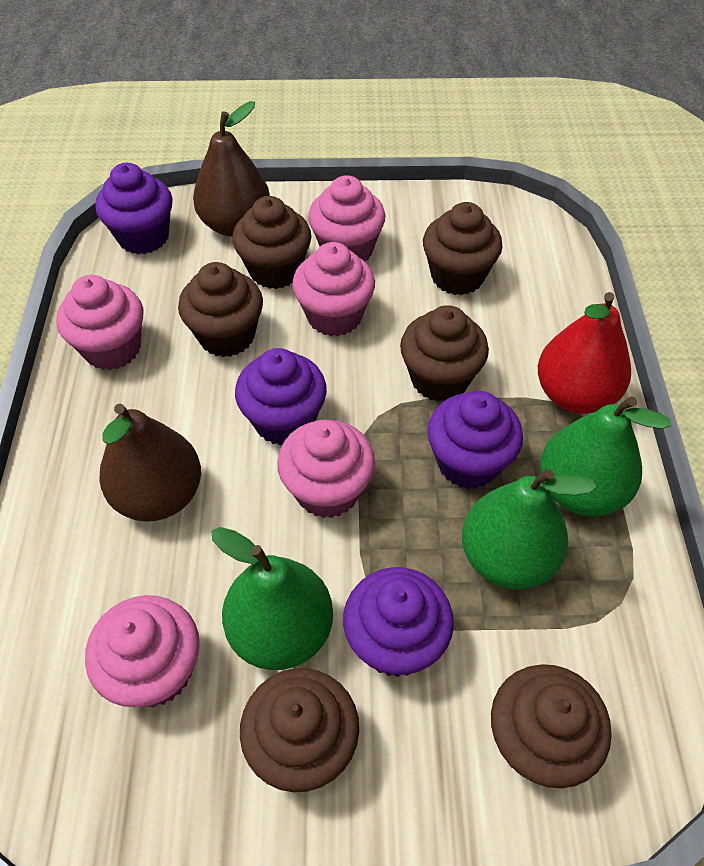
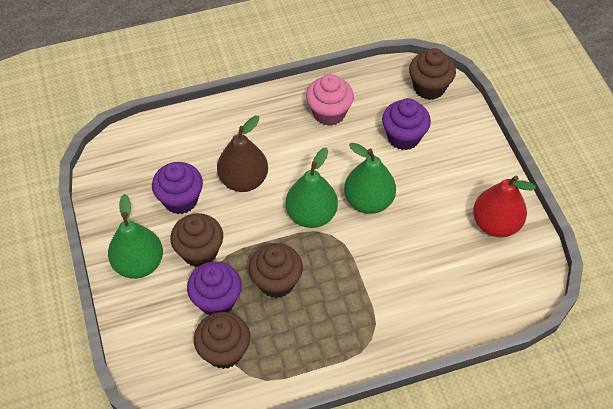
brown cupcake: [178,262,263,357] [232,196,311,289] [240,668,359,792] [400,305,489,402] [423,202,503,295] [491,664,612,788] = 6 -> [170,213,223,267] [194,312,250,369] [249,243,303,298] [409,48,456,100] = 4
brown pear: [99,404,201,522] [193,101,270,237] = 2 -> [217,116,268,192] = 1
pink cupcake: [56,275,143,370] [85,595,200,707] [277,420,375,518] [292,242,375,336] [308,175,386,261] = 5 -> [306,74,354,126] = 1
purple cupcake: [95,163,172,254] [235,348,327,446] [343,567,454,677] [427,391,523,489] = 4 -> [152,162,203,214] [187,261,242,315] [382,98,431,150] = 3

